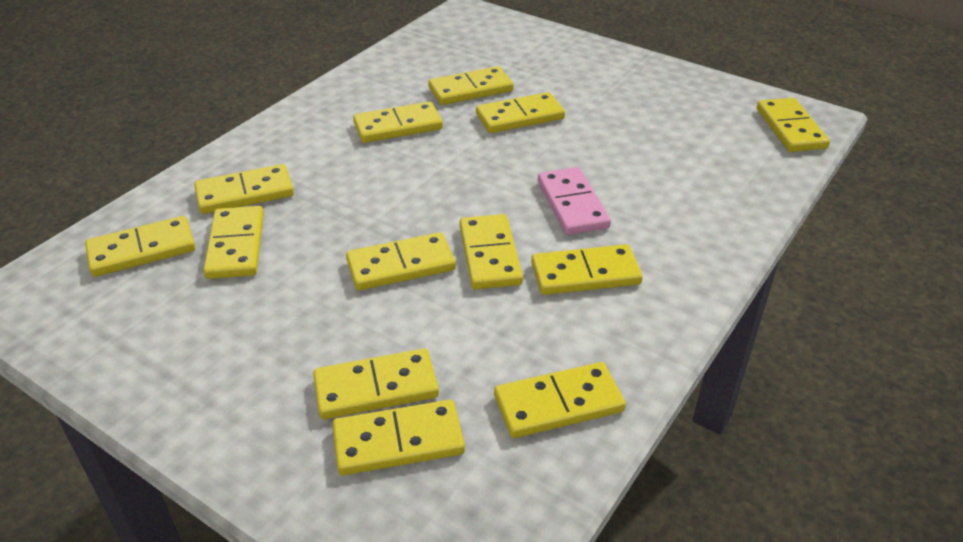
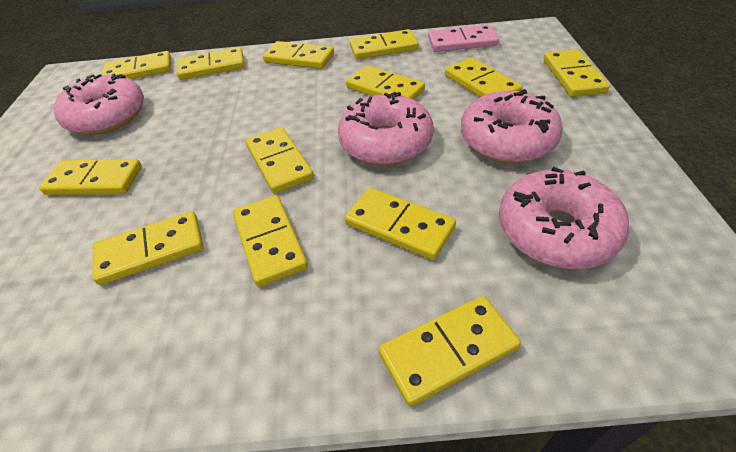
pink donut: none = 0 -> [53,73,144,135] [338,92,434,165] [461,89,563,163] [499,167,629,269] = 4

